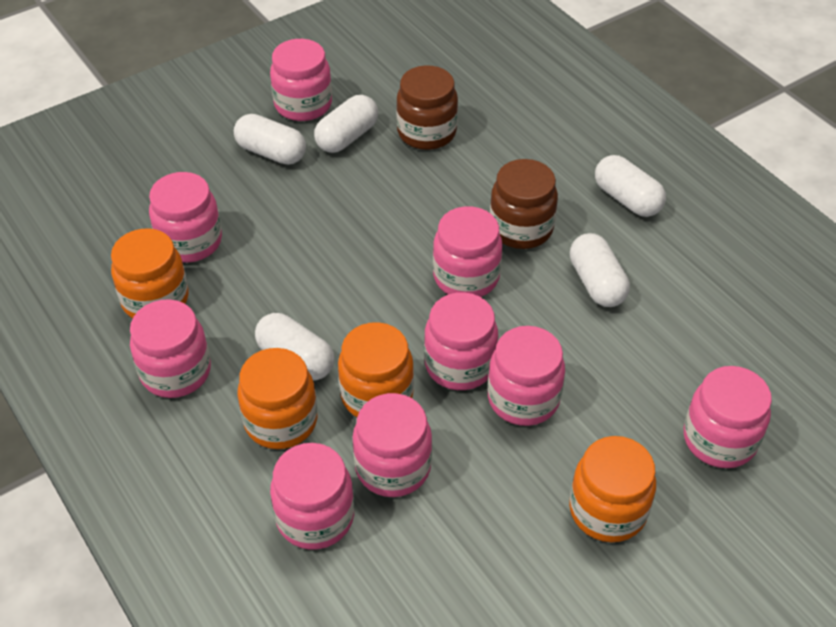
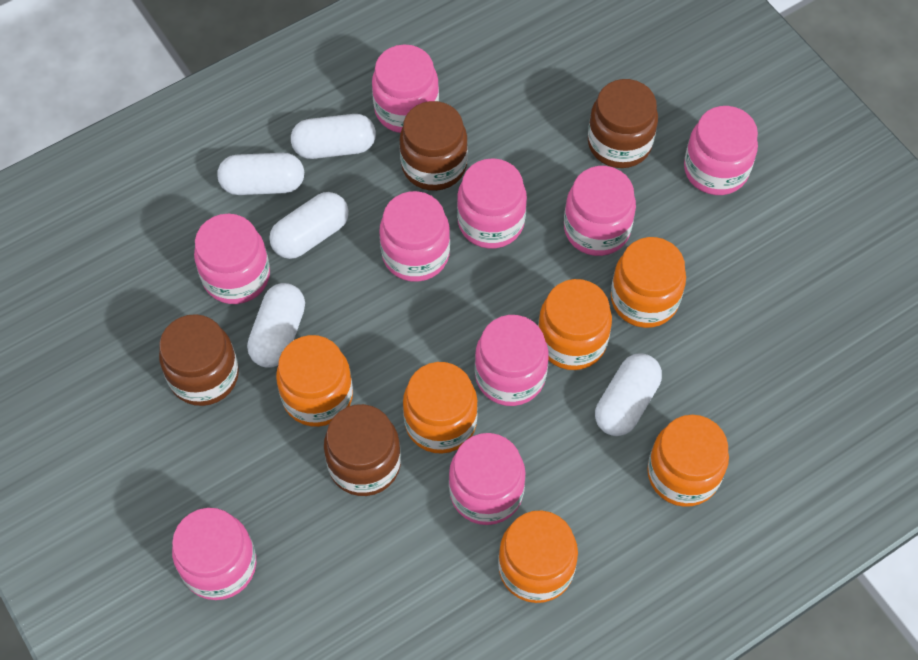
brown jar: [396,65,458,150] [490,159,558,249] = 2 -> [159,314,239,406] [324,404,401,496] [400,101,468,191] [588,79,658,168] = 4
orange jar: [111,228,189,318] [238,348,317,449] [338,322,414,417] [569,436,656,542] = 4 -> [276,335,353,427] [403,362,478,454] [498,510,578,603] [538,279,612,370] [611,237,686,328] [647,415,729,507] = 6

